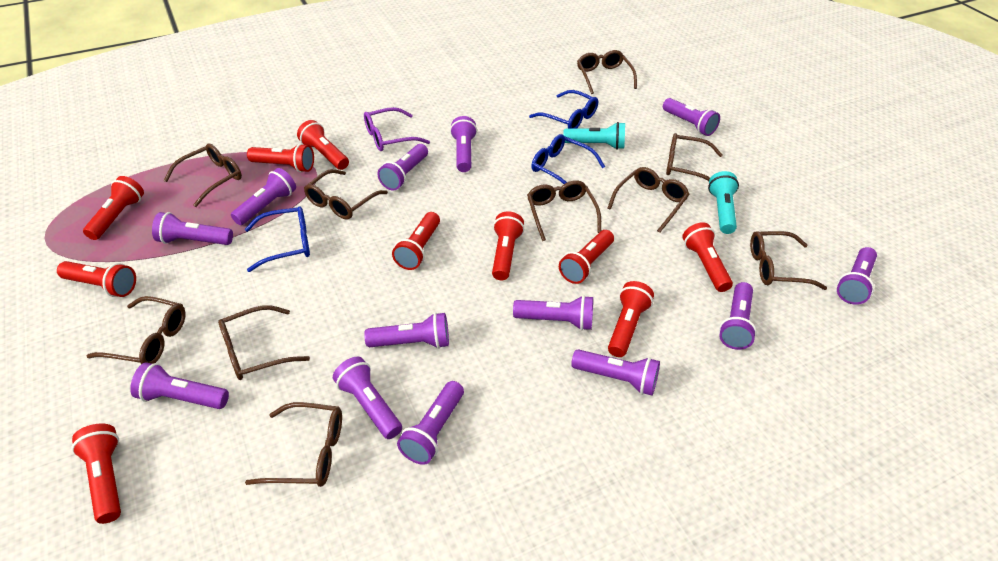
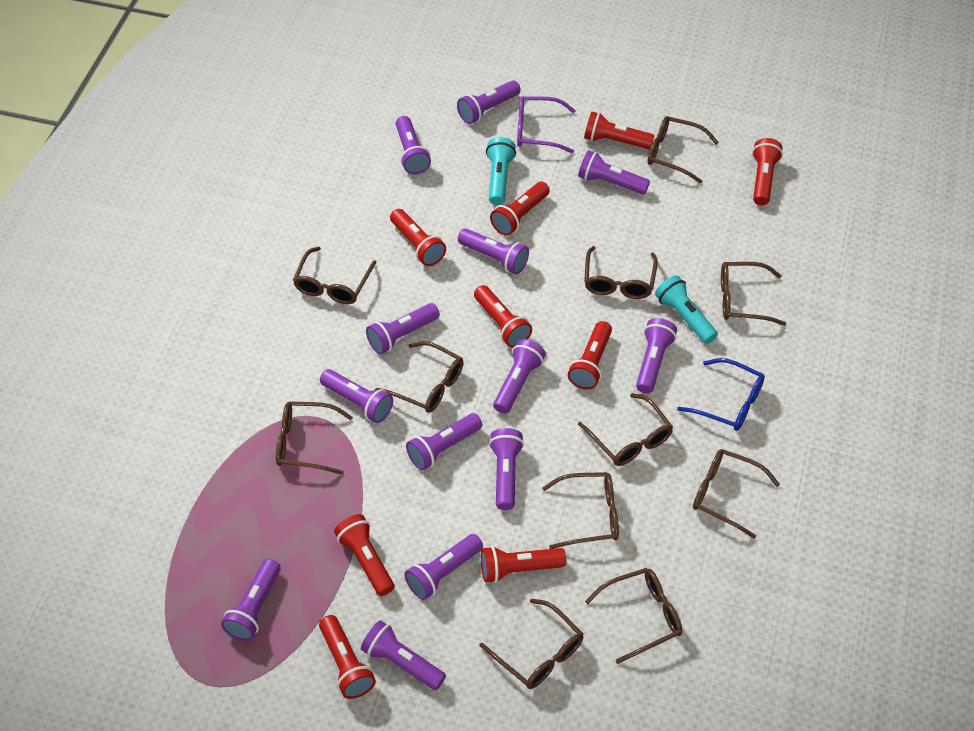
blue glasses: [245,206,310,272] [529,90,598,129] [531,134,605,184] = 3 -> [677,358,765,431] = 1
brown glasses: [87,296,186,364] [164,144,242,207] [218,305,310,380] [245,402,342,487] [304,169,388,220] [527,180,601,241] [577,50,637,94] [608,167,690,233] [666,133,723,181] [750,231,827,290] = 10 -> [276,401,353,475] [293,247,376,304] [375,341,464,413] [479,598,583,689] [542,472,619,549] [578,393,673,466] [584,246,658,299] [585,568,682,664] [648,116,719,184] [693,449,780,539] [721,262,786,326] = 11
red flashlight: [57,261,136,297] [72,423,121,524] [83,176,144,240] [247,143,314,173] [297,120,349,170] [392,212,440,270] [492,212,524,280] [559,230,614,284] [608,281,654,357] [682,222,733,292] = 10 -> [319,615,376,699] [334,514,394,596] [390,209,446,266] [474,285,532,348] [481,546,566,583] [490,182,550,236] [568,321,612,390] [584,111,655,149] [752,138,783,205] = 9

